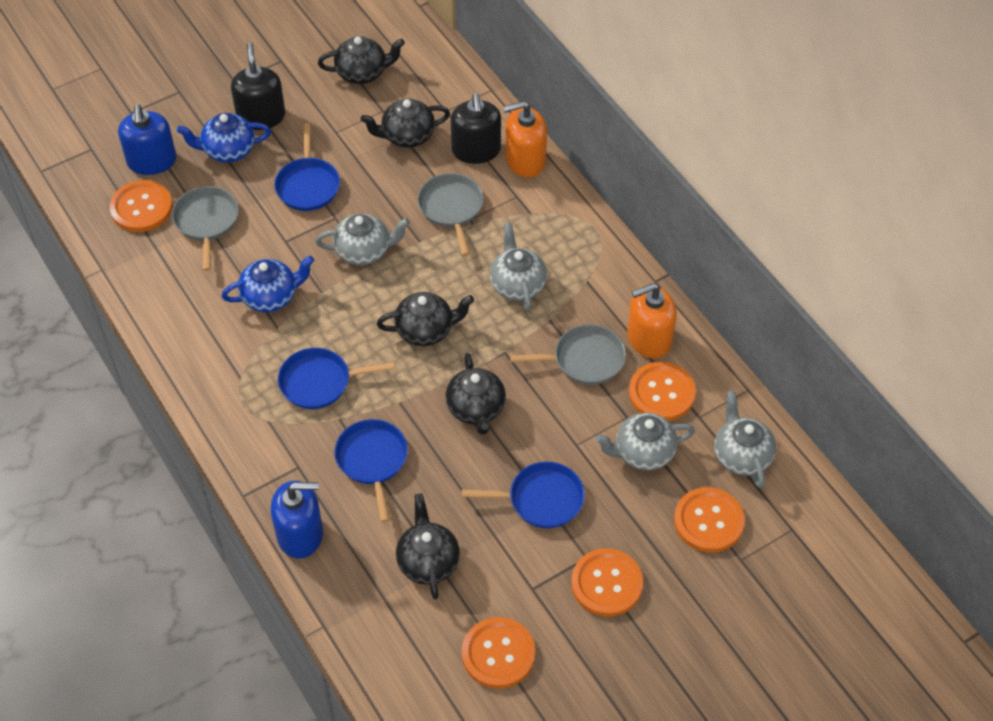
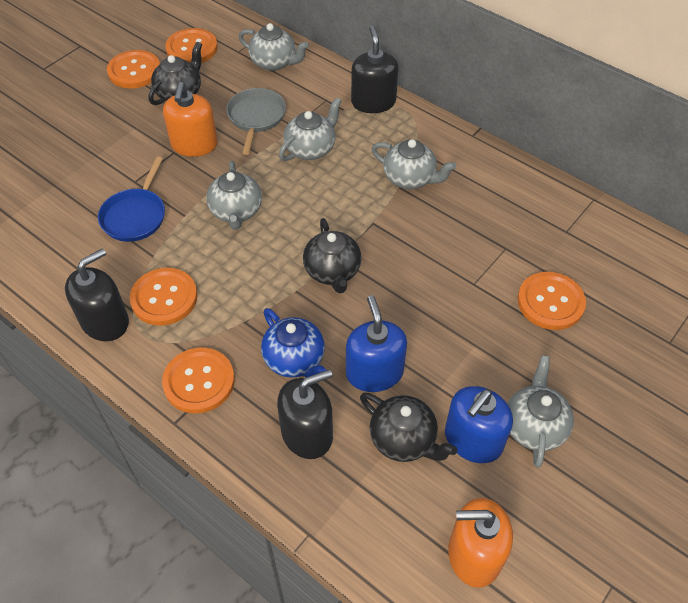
black soap dispenser: [231,43,285,130] [451,93,501,164] = 2 -> [65,249,129,341] [277,369,333,459] [351,26,398,113] = 3
black teapot: [318,36,405,84] [361,98,450,148] [377,292,474,346] [396,493,460,599] [445,353,506,435] = 5 -> [149,42,202,105] [303,218,362,293] [360,393,457,462] = 3
blue pan: [274,123,340,211] [278,348,395,409] [334,419,408,522] [462,462,585,528] = 4 -> [98,157,165,242] = 1
blue teapot: [177,113,271,162] [221,256,314,312] = 2 -> [261,308,326,377] = 1
grey pan: [172,186,239,271] [417,173,484,256] [510,324,626,385] = 3 -> [226,88,286,155] = 1
grey teapot: [315,214,410,265] [490,223,547,311] [595,413,695,471] [714,390,776,488] = 4 -> [206,161,262,230] [239,23,309,71] [279,97,342,161] [372,139,456,189] [508,355,574,468] = 5

